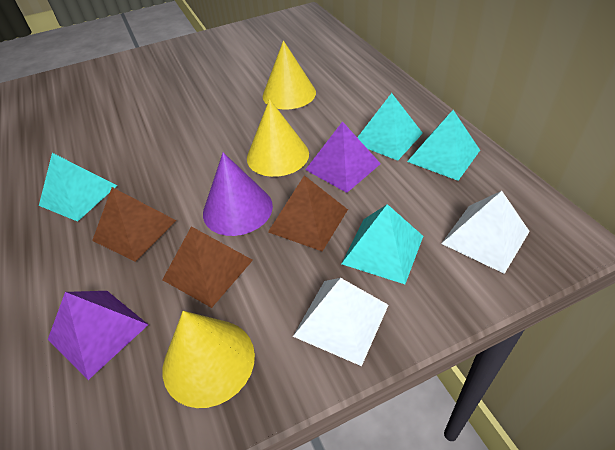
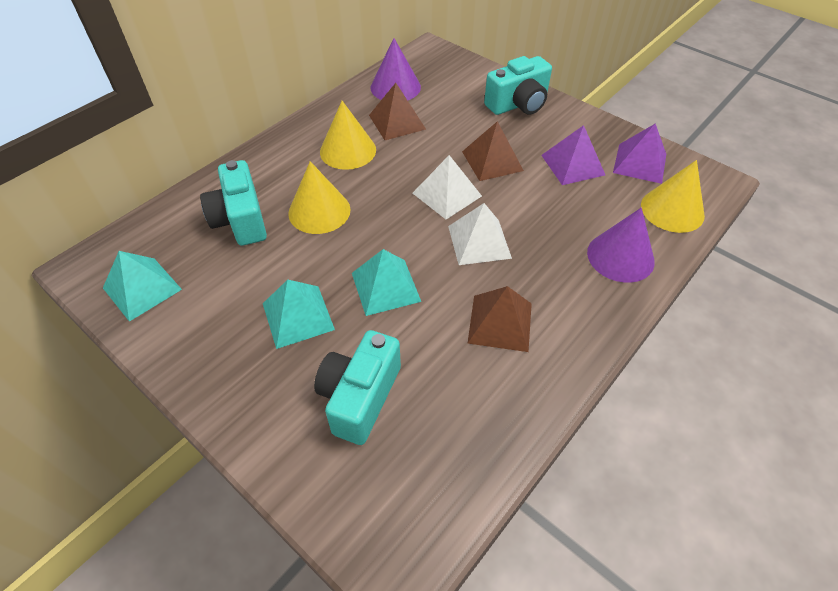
purple cone: [203,152,273,236] = 1 -> [371,38,421,100] [587,208,655,283] = 2
turquoise camera: none = 0 -> [200,160,267,246] [314,330,401,445] [484,56,552,115] = 3
turquoise pyramid: [39,153,117,222] [341,204,423,284] [357,93,423,161] [407,110,480,181] = 4 -> [103,251,182,322] [263,279,335,349] [352,249,421,316] = 3

